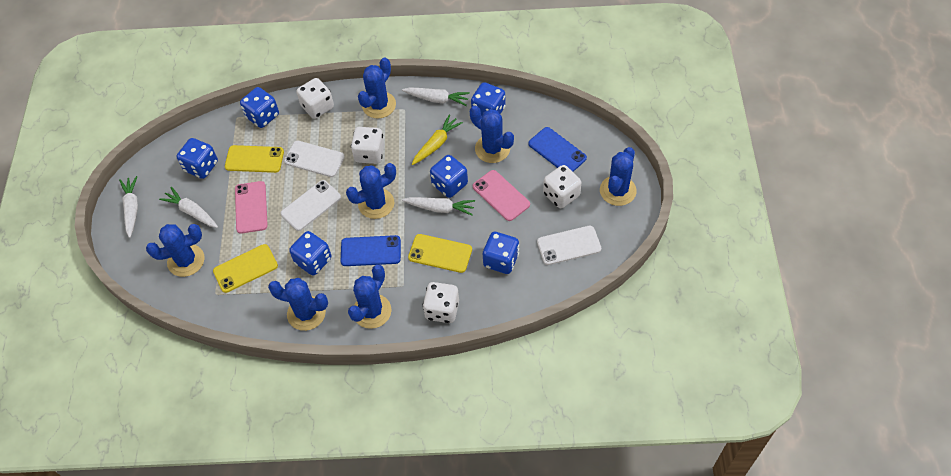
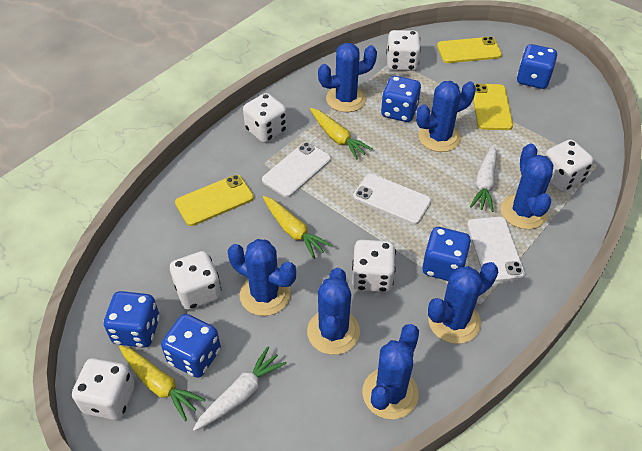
blue dice: [177,138,218,179] [240,87,279,128] [289,231,331,275] [430,155,468,198] [471,82,506,116] [483,232,519,274] = 6 -> [103,291,160,348] [161,314,221,378] [381,76,421,122] [422,227,471,281] [517,44,558,89] = 5
blue phone: [341,235,401,266] [528,127,587,172] = 2 -> none = 0
pink phone: [235,181,268,234] [473,170,530,221] = 2 -> none = 0
white carrot: [119,176,138,238] [159,187,218,228] [402,88,470,106] [402,197,475,216] = 4 -> [193,346,287,431] [470,145,497,212] = 2
white dice: [296,78,334,119] [351,127,385,164] [423,282,459,323] [543,165,581,208] = 4 -> [72,358,135,420] [170,251,222,310] [243,93,287,143] [352,240,396,292] [386,30,421,71] [545,139,593,192] = 6
yellow carrot: [412,115,463,165] = 1 -> [119,345,206,421] [263,196,332,259] [310,108,372,160] = 3

